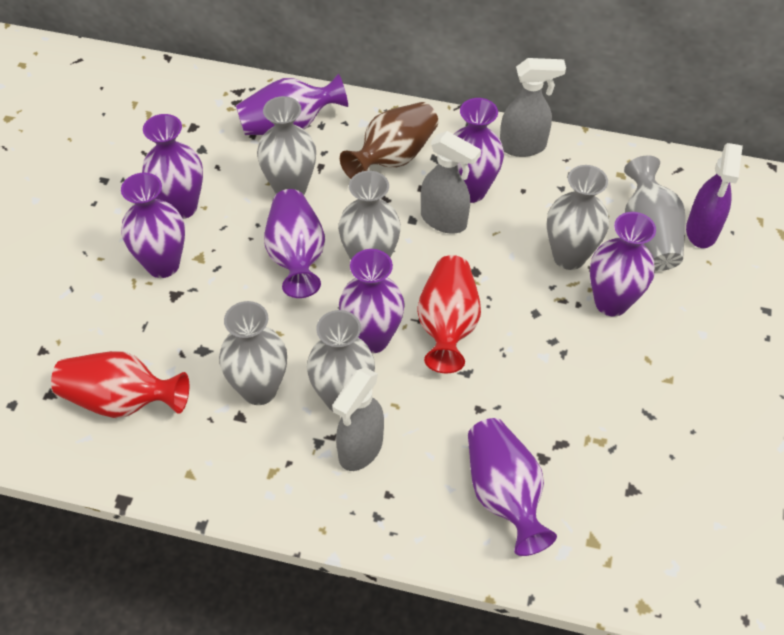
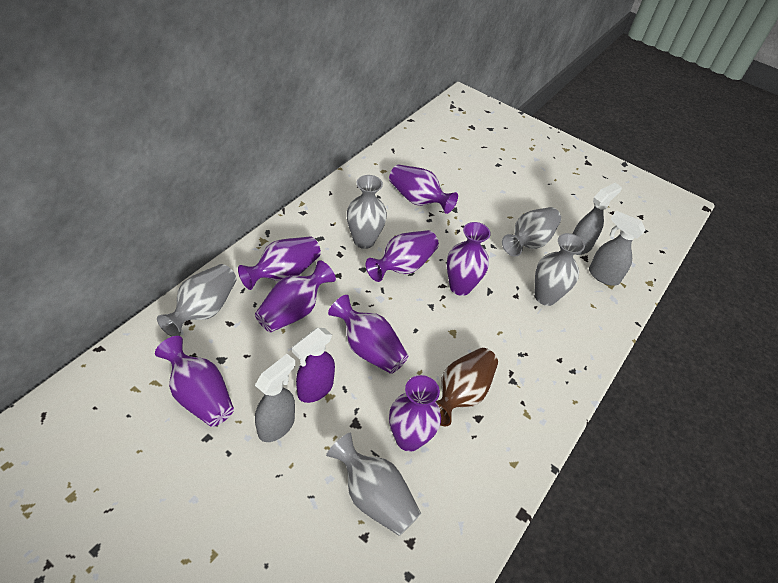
grey vase: [219,301,287,405] [257,96,316,195] [307,310,375,411] [338,171,401,260] [547,165,609,270] [624,155,686,271] = 6 -> [157,264,237,337] [326,433,421,536] [347,175,387,249] [502,207,561,257] [535,233,585,306] = 5
red vase: [51,351,189,418] [417,255,481,373] = 2 -> none = 0

